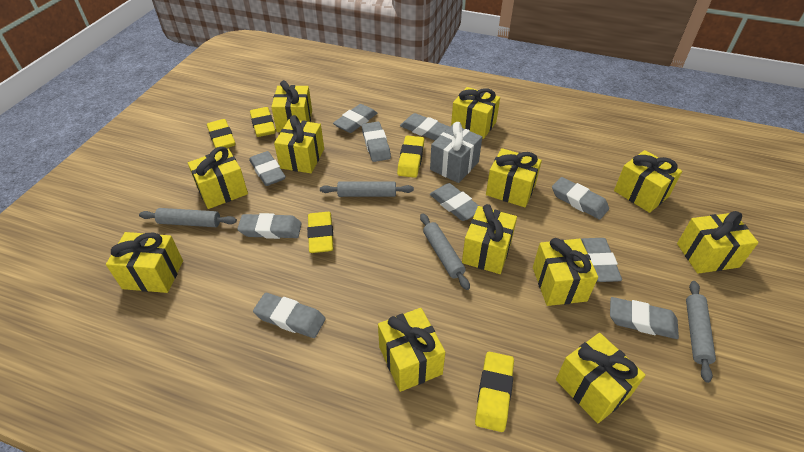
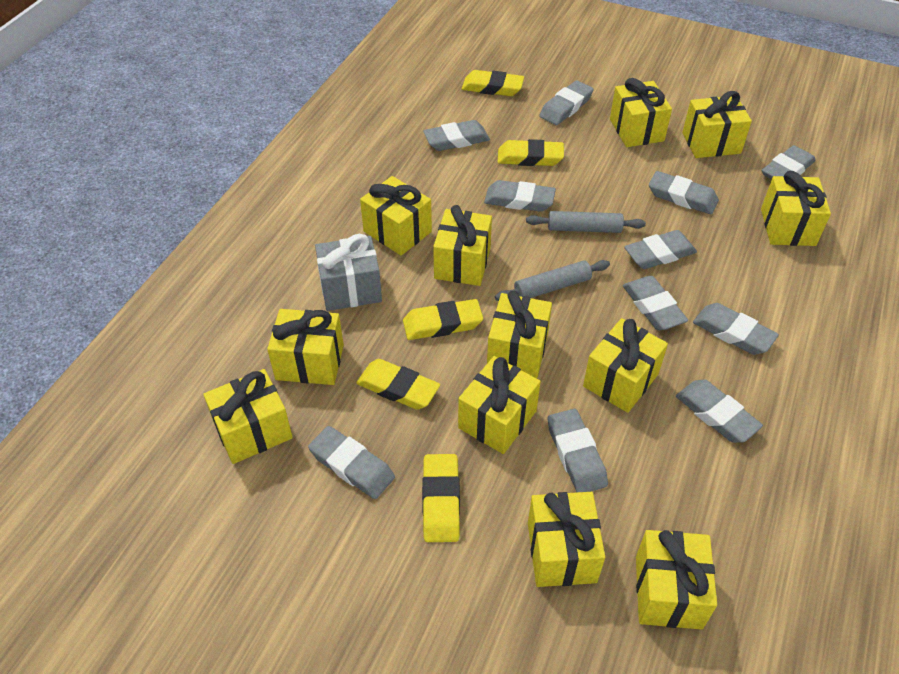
grey eraser: [237,213,302,239] [249,151,286,186] [253,293,326,338] [333,104,377,133] [362,122,391,162] [400,113,450,140] [430,183,479,221] [552,177,609,220] [581,238,622,282] [610,297,679,339] = 10 -> [308,426,395,499] [423,120,490,151] [484,180,556,212] [539,80,594,125] [548,409,608,492] [623,276,688,330] [624,230,697,269] [649,171,719,214] [676,380,763,443] [693,303,779,355] [761,145,816,180] = 11
grey rolling pin: [139,208,237,227] [320,181,414,197] [420,214,470,290] [686,281,716,383] = 4 -> [495,260,610,301] [526,211,646,233] = 2

